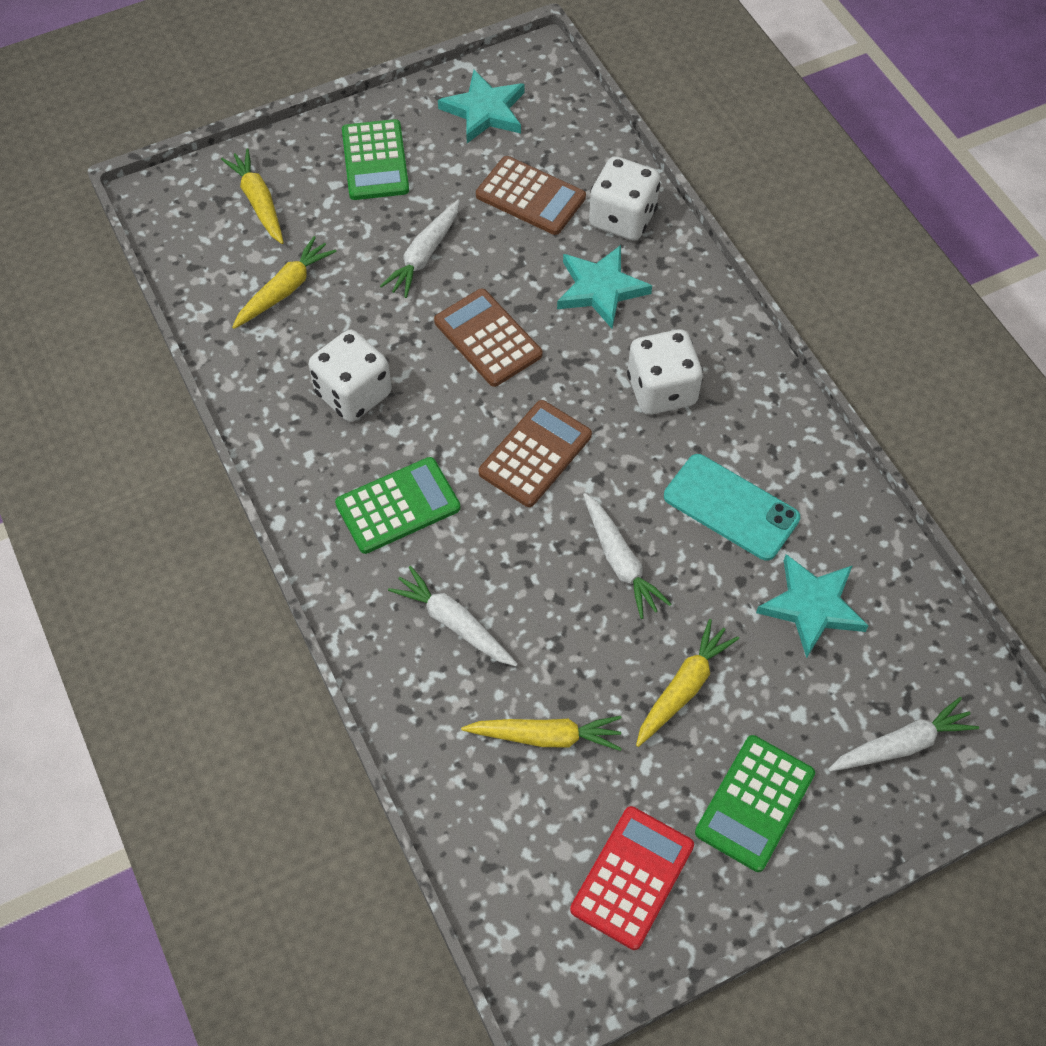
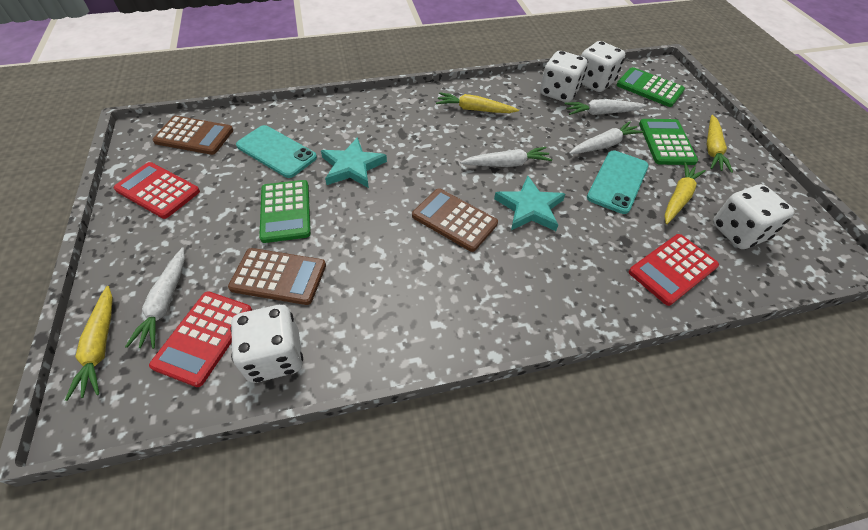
red calculator: [570,806,694,950] = 1 -> [114,162,200,219] [149,291,252,387] [629,234,719,306] = 3
turquoise phone: [664,454,800,561] = 1 -> [236,125,317,178] [587,150,649,214] = 2
turquoise star: [438,70,525,143] [557,245,652,329] [756,554,869,658] = 3 -> [321,137,387,188] [494,176,565,231] = 2
white dice: [309,330,392,422] [589,156,660,241] [627,329,703,415] = 3 -> [230,305,303,383] [540,51,587,102] [581,41,625,92] [713,184,794,249] = 4

